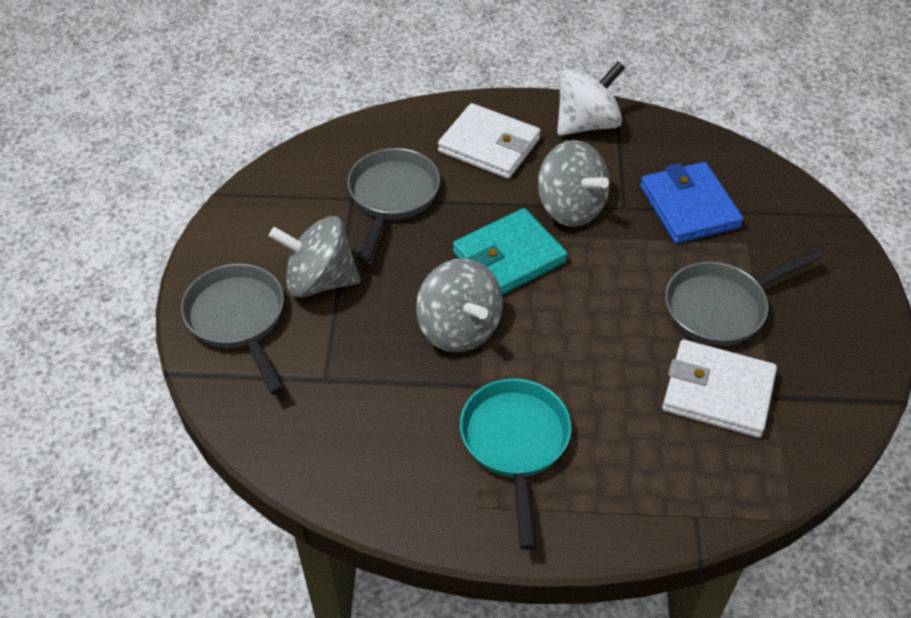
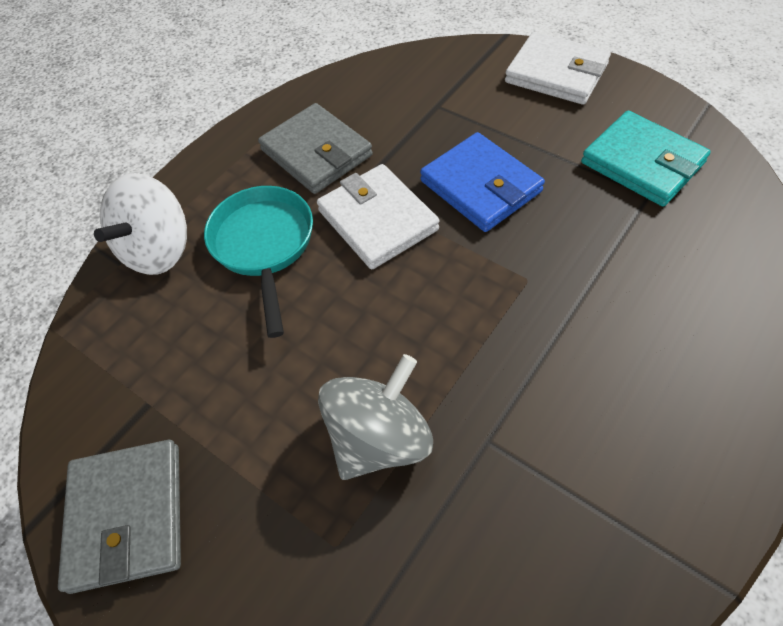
grey pan: [181,263,284,395] [347,148,440,263] [665,249,822,346] = 3 -> none = 0
grey spinning top: [269,216,361,298] [416,258,503,353] [538,140,610,227] = 3 -> [318,354,433,480] = 1
grey wallet: none = 0 -> [58,440,181,594] [258,103,373,194] = 2

